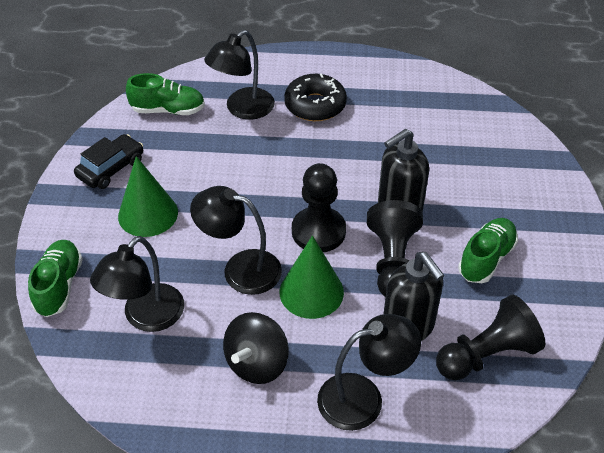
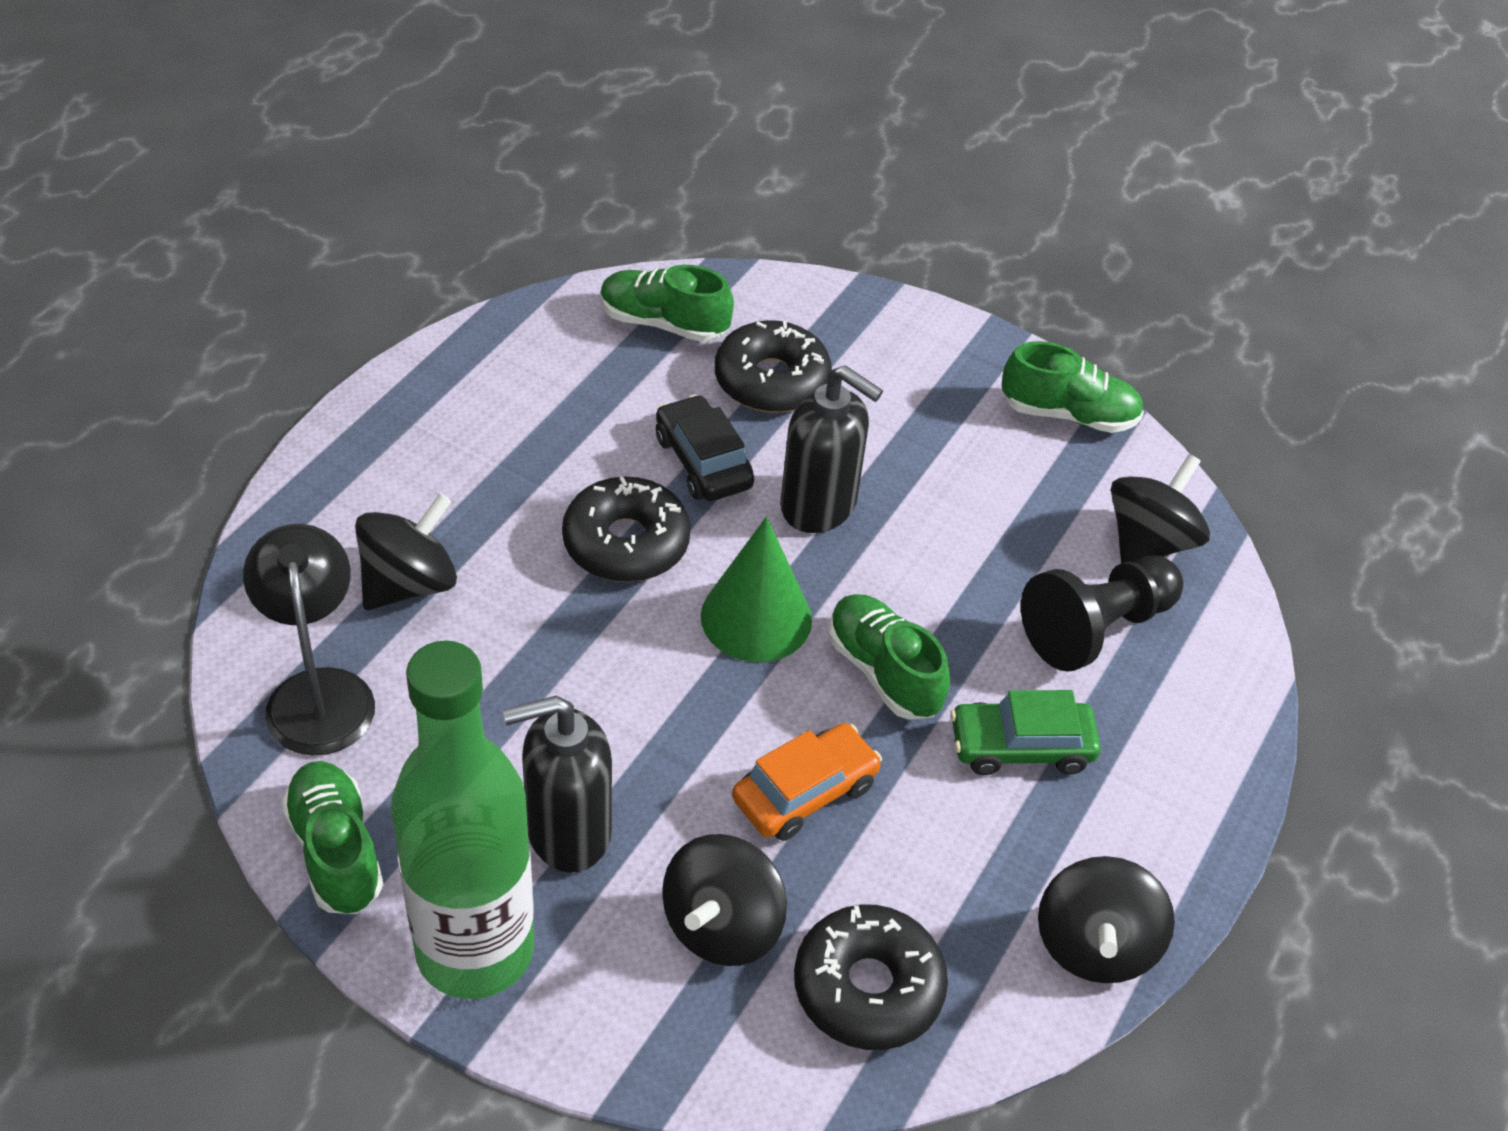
black donut: [284,74,347,121] = 1 -> [562,477,691,582] [715,320,832,413] [794,904,948,1050] = 3
black lamp: [90,236,184,332] [190,186,282,295] [204,30,275,120] [317,314,421,431] = 4 -> [243,524,375,756] = 1
black pawn: [292,163,346,252] [367,200,423,297] [436,294,545,380] = 3 -> [1021,556,1183,672] = 1
black spinning top: [223,312,289,384] = 1 -> [355,493,457,610] [662,834,787,966] [1038,856,1175,983] [1111,454,1210,563] = 4
green bottle: none = 0 -> [391,641,534,999] = 1
green car: none = 0 -> [950,690,1101,775] = 1
green cone: [118,156,178,237] [280,235,344,319] = 2 -> [701,517,812,662] = 1
green shoe: [28,240,83,317] [126,73,205,115] [458,218,518,283] = 3 -> [281,761,384,914] [600,265,734,342] [829,594,950,720] [1001,341,1144,433] = 4
orange car: none = 0 -> [732,723,882,841] = 1

